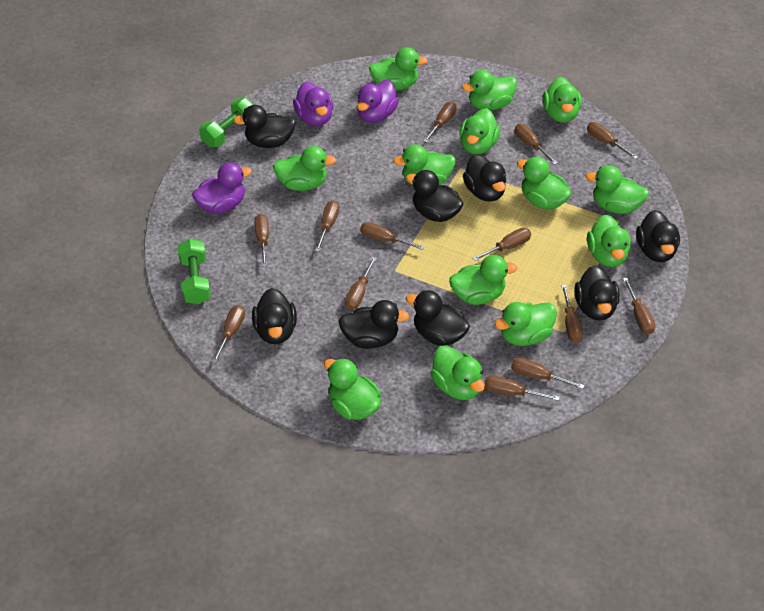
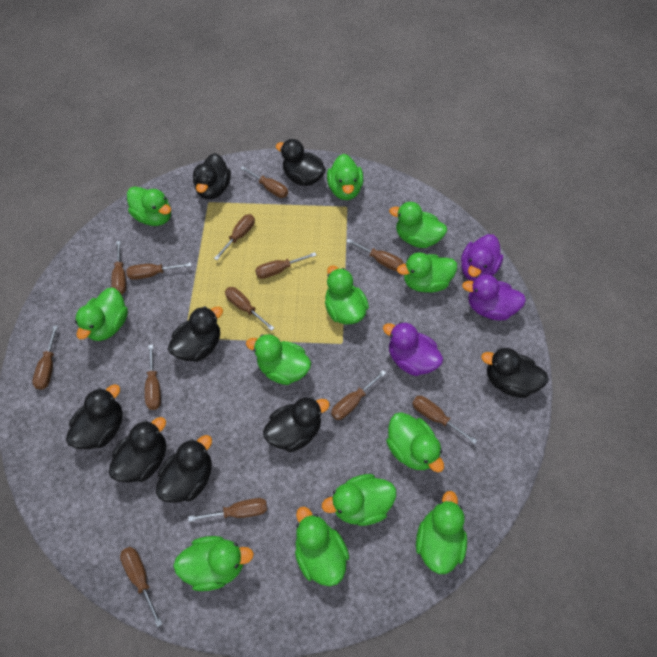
green duck: [273,146,336,191] [324,358,381,420] [369,47,428,91] [393,144,455,185] [431,345,485,400] [449,255,517,305] [459,108,500,154] [462,70,517,110] [495,302,557,346] [517,157,572,210] [543,77,581,123] [585,165,649,214] [587,214,631,267] = 13 -> [75,288,128,341] [127,186,171,226] [173,536,254,591] [246,334,311,385] [295,507,349,586] [322,474,396,526] [325,266,369,324] [327,154,363,200] [386,412,444,472] [389,202,447,248] [397,252,457,292] [416,491,467,574] = 12
green dumbbell: [178,239,211,305] [199,98,253,147] = 2 -> none = 0

